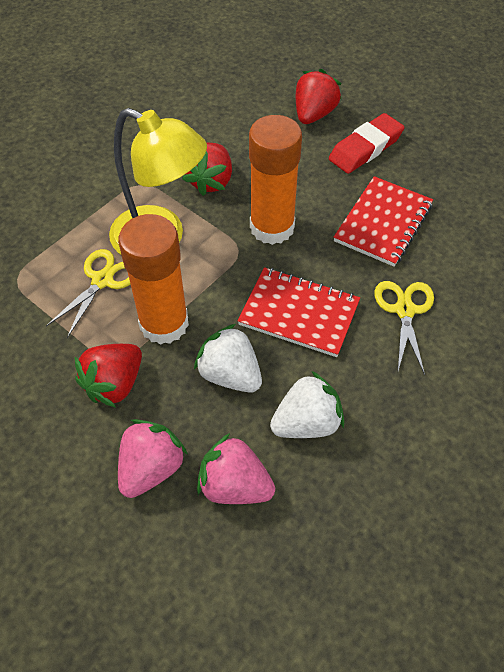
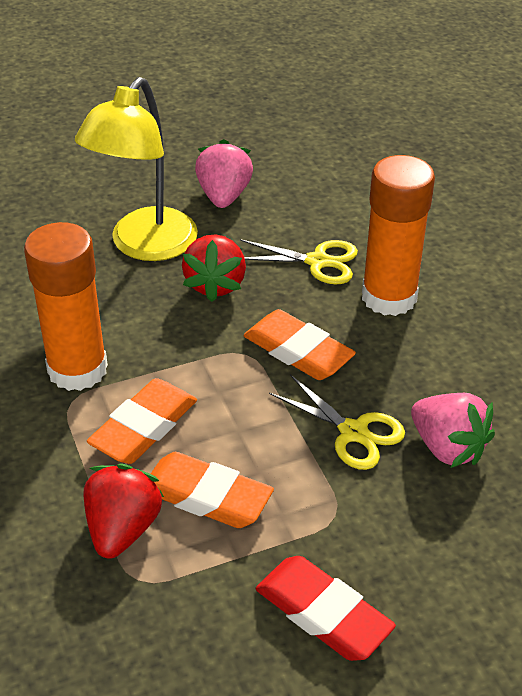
orange eraser: none = 0 -> [87,378,197,464] [151,452,274,528] [244,309,356,380] = 3
red notebook: [238,267,360,357] [334,176,433,267] = 2 -> none = 0
red strawberry: [75,344,142,408] [182,142,232,196] [296,69,342,124] = 3 -> [83,464,164,558] [182,234,246,302] = 2
white strawberry: [194,324,262,393] [270,371,344,438] = 2 -> none = 0

